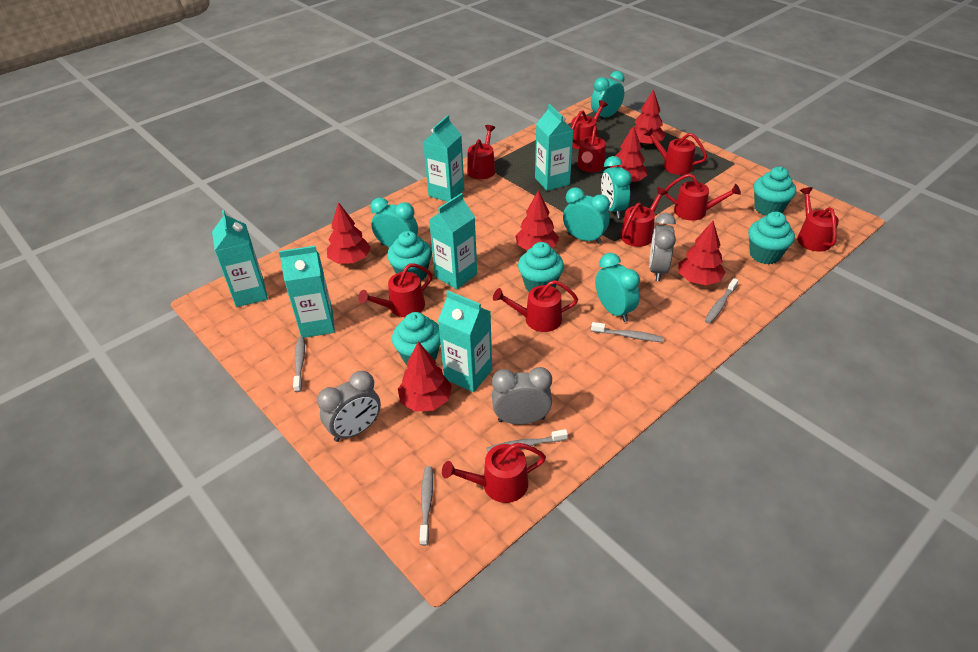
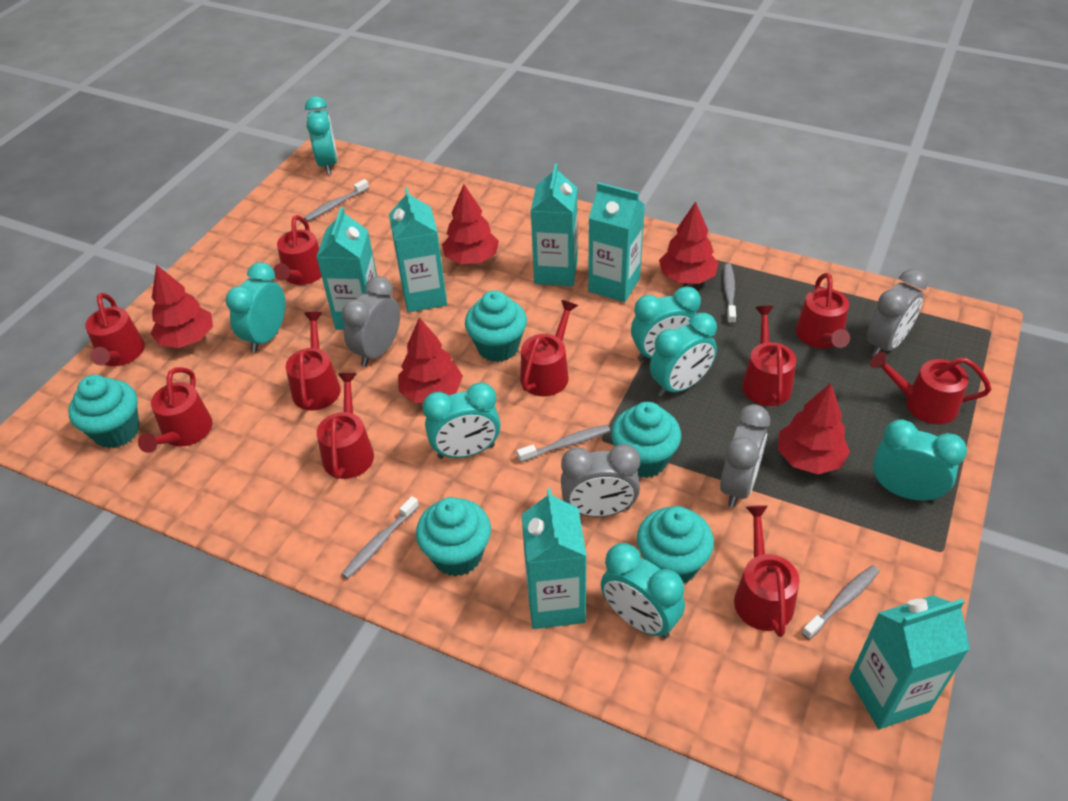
grey clock: [317,371,381,442] [492,367,552,425] [649,213,676,281] = 3 -> [341,276,400,367] [561,444,640,517] [720,404,770,507] [867,269,928,357] = 4
red tree: [327,202,371,264] [398,341,452,412] [515,190,559,251] [610,126,647,182] [629,89,666,146] [679,221,725,285] = 6 -> [150,265,213,348] [398,317,463,403] [442,184,499,264] [659,202,719,284] [778,383,850,474] = 5
turquoise clock: [371,198,418,248] [563,188,610,244] [591,71,624,121] [595,253,640,322] [601,156,631,218] = 5 -> [225,262,286,353] [305,96,338,175] [423,382,500,459] [601,543,685,639] [631,286,701,362] [650,313,717,397] [873,419,967,503] = 7

